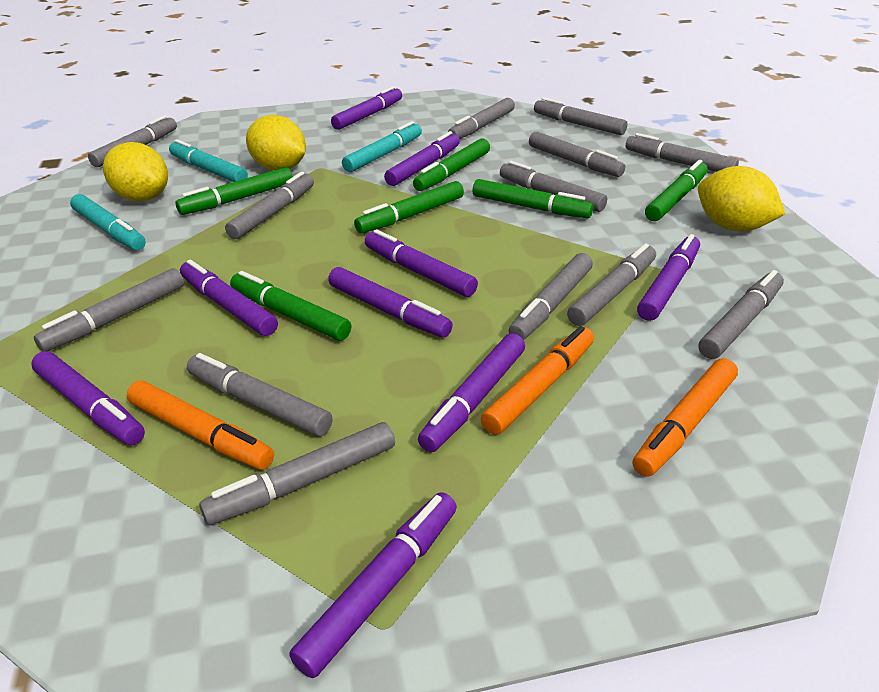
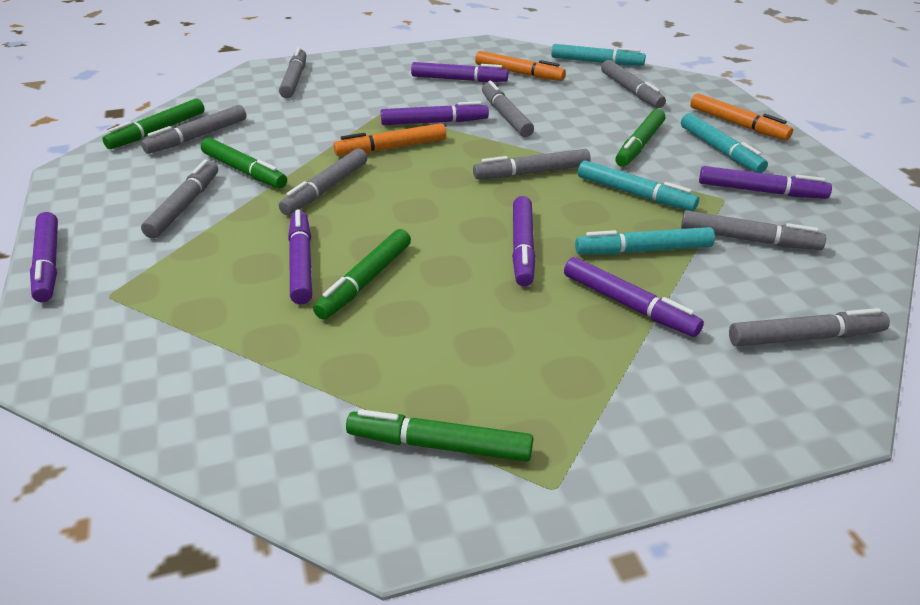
green marker: [176,167,293,215] [230,271,351,341] [354,181,464,234] [413,138,490,191] [472,179,593,218] [645,160,708,221] = 6 -> [103,98,205,149] [201,138,287,189] [313,229,411,320] [346,409,533,462] [615,109,665,167] = 5
grey marker: [34,268,184,352] [88,115,177,167] [187,353,333,437] [199,422,395,525] [225,172,314,239] [448,98,515,139] [500,161,607,212] [509,253,593,340] [529,132,625,177] [534,97,628,135] [567,243,656,326] [626,133,739,172] [699,270,784,359] = 13 -> [141,105,246,154] [141,160,218,239] [279,47,306,98] [279,148,367,215] [473,149,591,179] [482,81,534,137] [601,60,666,108] [681,211,826,250] [729,308,890,347] = 9
purple marker: [31,351,145,445] [180,260,278,336] [289,492,457,678] [328,267,453,338] [331,86,402,130] [365,229,478,297] [384,131,460,186] [418,333,525,452] [637,234,700,321] = 9 -> [30,212,58,302] [288,209,312,304] [381,101,489,125] [411,62,508,82] [512,196,536,287] [564,257,704,337] [699,166,832,199] = 7
turquoise marker: [70,194,146,250] [169,139,248,182] [342,121,422,172] = 3 -> [551,44,646,66] [575,227,715,254] [578,160,699,211] [681,113,768,173] = 4
yellow lemon: [103,142,168,201] [246,115,306,170] [698,166,785,231] = 3 -> none = 0

